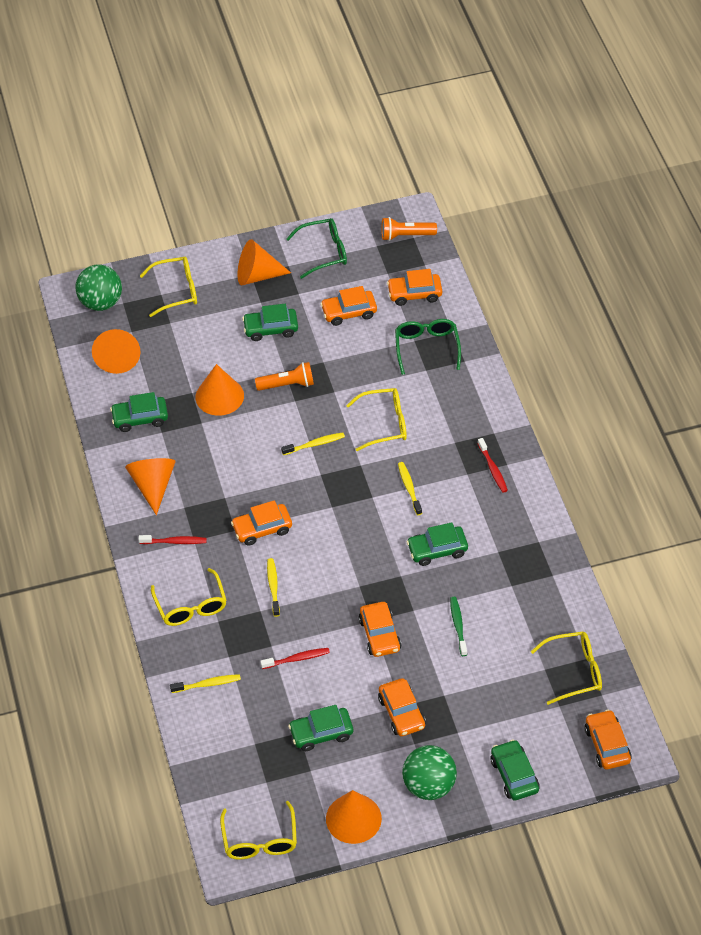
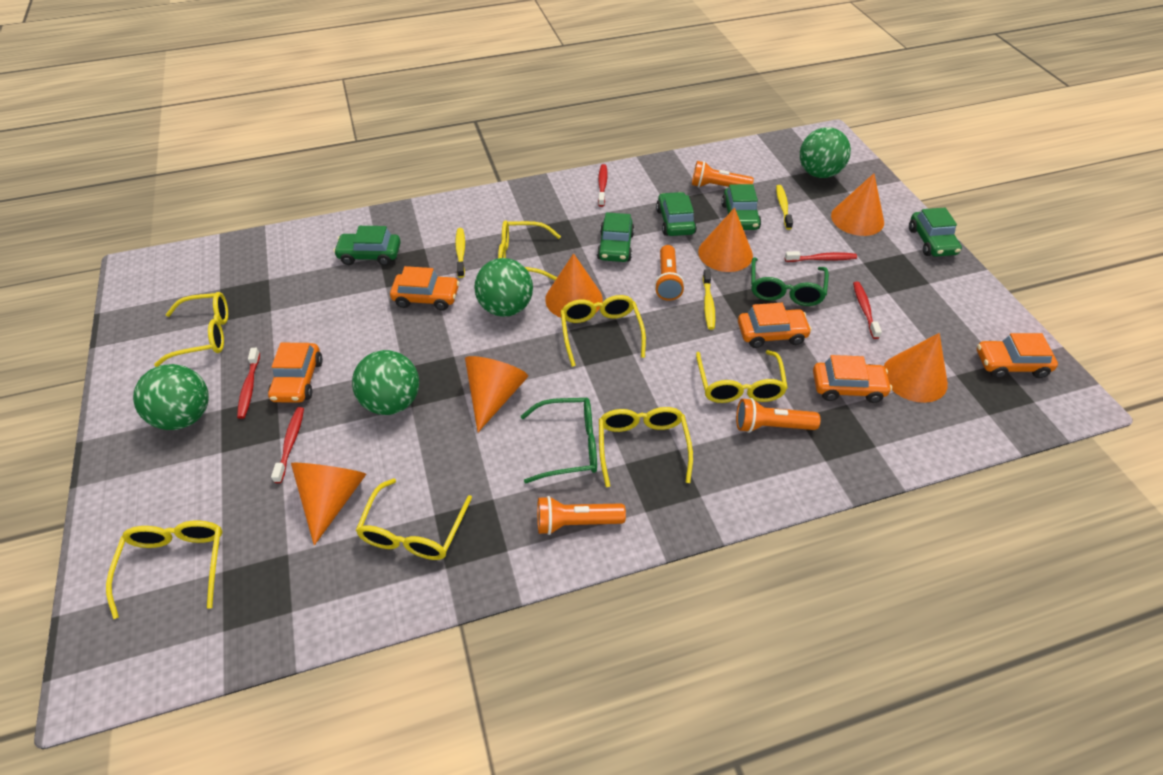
green ball: [75,265,122,311] [402,745,457,800] = 2 -> [133,364,209,430] [352,350,419,415] [474,258,533,317] [800,127,851,178] = 4
green toothbrush: [450,597,467,656] = 1 -> none = 0
orange car: [231,500,292,546] [320,286,377,326] [359,602,401,657] [378,678,426,736] [387,269,442,306] [585,710,632,769] = 6 -> [268,343,323,403] [390,266,459,311] [738,303,812,348] [813,355,892,403] [977,333,1058,378] = 5
orange cone: [92,329,140,374] [125,458,176,515] [196,364,244,416] [237,239,291,285] [326,790,382,844] = 5 -> [291,463,366,546] [465,356,528,432] [545,253,603,318] [698,208,753,272] [831,173,884,236] [884,333,948,403] = 6
orange flashlight: [255,362,314,391] [381,217,437,241] = 2 -> [537,496,626,535] [654,245,685,301] [692,161,754,188] [736,398,820,433] = 4
red toothbrush: [139,535,207,544] [260,648,330,669] [478,438,508,493] = 3 -> [237,348,260,419] [271,407,304,483] [598,164,608,207] [785,251,857,262] [853,282,882,339] = 5
yellow glasses: [140,256,197,317] [151,568,227,626] [220,801,297,860] [346,388,407,451] [531,631,602,705] = 5 -> [106,520,223,619] [154,292,228,367] [356,478,472,560] [498,220,561,280] [560,295,646,367] [599,407,693,487] [696,350,788,403] = 7
yellow toothbrush: [170,674,241,693] [267,558,280,617] [281,432,345,455] [398,462,422,515] = 4 -> [455,228,465,278] [703,269,716,330] [776,185,793,230] = 3

